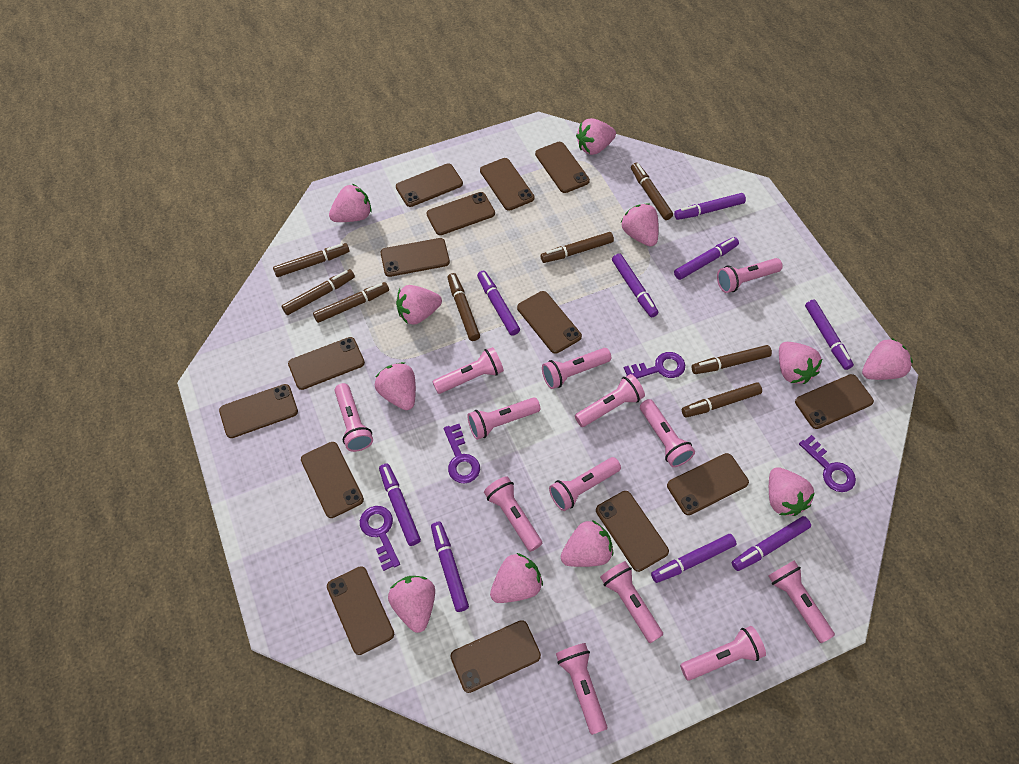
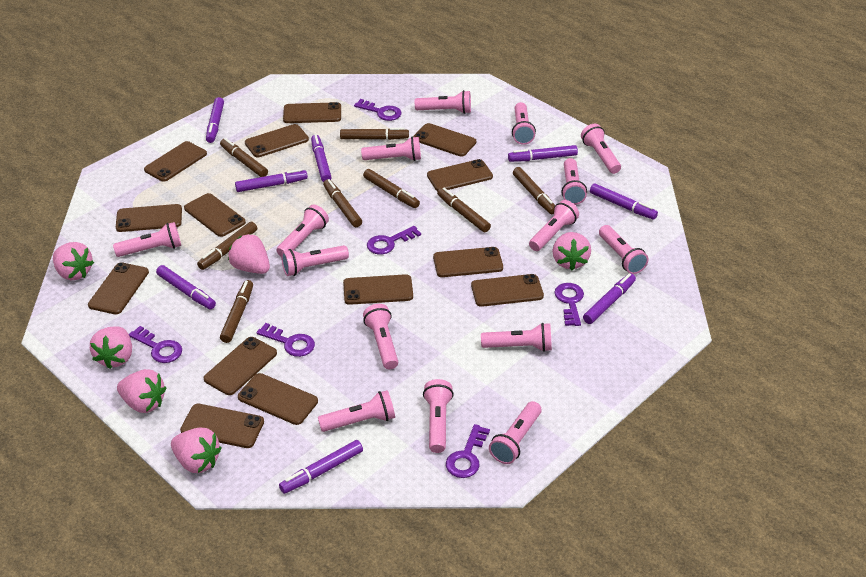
pink flashlight: [334,383,373,452] [432,347,504,394] [467,397,540,440] [484,476,542,552] [542,348,611,389] [549,457,621,511] [556,643,607,735] [575,374,645,427] [600,561,663,643] [640,399,695,467] [680,626,766,681] [717,258,783,293] [768,561,835,643] = 13 -> [113,222,181,257] [277,204,329,256] [281,245,349,276] [318,390,395,432] [361,137,421,161] [363,304,398,369] [415,90,471,114] [423,379,454,453] [481,323,552,352] [489,401,542,464] [512,102,536,145] [529,200,579,251] [562,158,587,205] [581,124,621,174] [599,225,648,274] = 15
pink strawberry: [329,184,372,222] [375,362,416,410] [388,576,435,633] [396,285,442,325] [490,553,543,603] [561,520,613,567] [576,118,616,155] [621,203,659,246] [769,467,815,516] [779,342,822,384] [862,338,913,380] = 11 -> [53,242,94,280] [90,326,132,369] [117,369,166,413] [171,428,222,473] [228,234,270,274] [552,232,591,270] = 6
purple key: [360,506,400,571] [444,424,480,484] [624,352,685,379] [799,435,856,492] = 4 -> [129,326,182,363] [256,323,315,357] [354,99,402,121] [367,226,421,255] [446,424,490,478] [554,283,584,326] = 6
purple marker: [379,463,421,546] [431,522,469,612] [477,271,520,336] [612,253,658,317] [651,534,737,583] [674,193,746,220] [674,237,739,280] [732,516,811,571] [805,299,854,370] = 9 -> [156,265,216,309] [206,97,224,143] [235,169,308,192] [279,440,363,494] [311,134,332,182] [508,145,578,162] [583,273,636,324] [590,183,658,220] = 8

